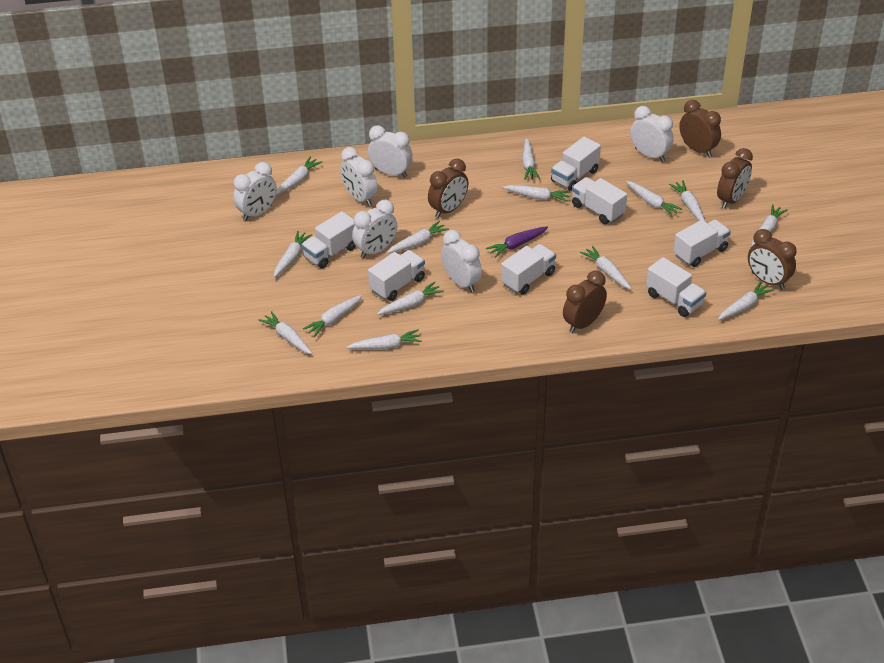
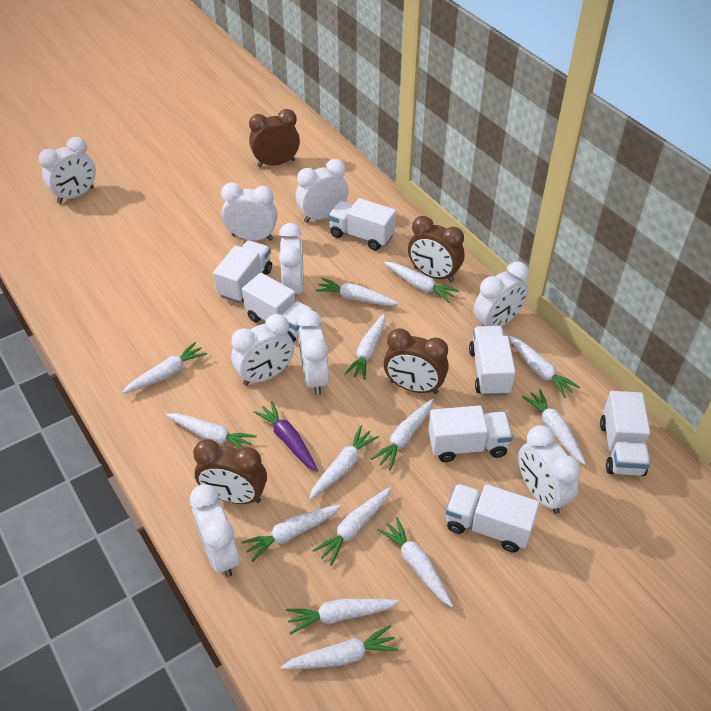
brown clock: [428,159,468,218] [563,271,607,333] [679,100,721,157] [717,148,753,209] [748,229,797,290] = 5 -> [193,439,267,504] [249,109,300,167] [383,328,449,394] [408,216,464,283] = 4
white clock: [233,162,277,221] [340,147,378,206] [352,200,397,258] [368,125,412,177] [441,230,482,292] [630,106,674,162] = 6 -> [39,137,96,203] [190,484,240,577] [221,182,278,241] [231,314,294,386] [279,223,304,297] [296,159,348,223] [297,310,329,395] [474,262,529,326] [518,425,581,514] = 9

